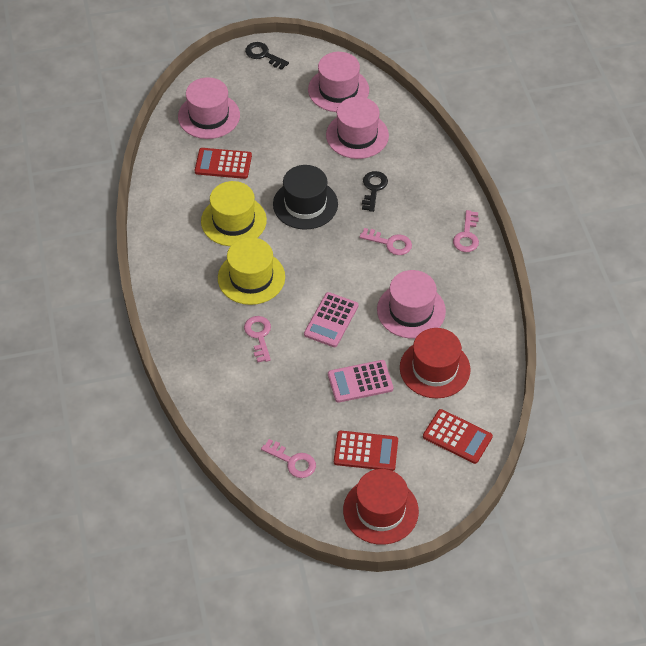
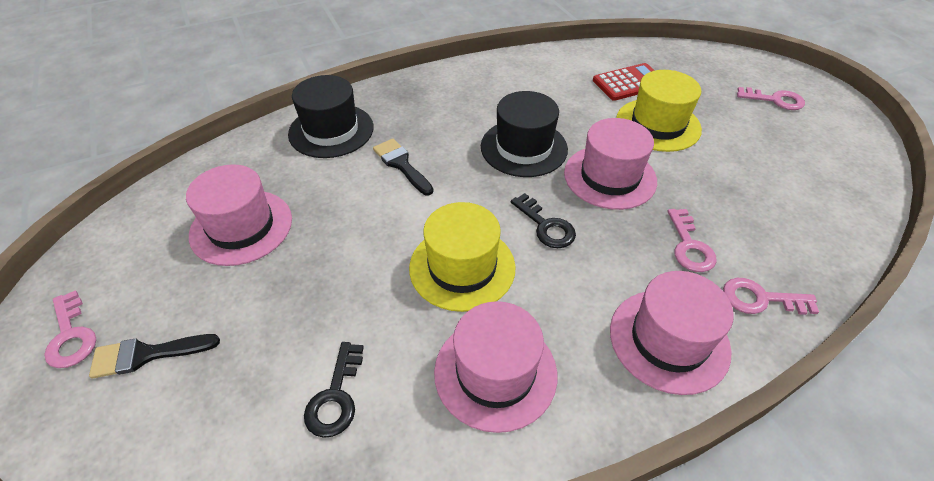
black brush: none = 0 -> [89,334,220,379] [373,139,433,196] = 2
black hat: [273,165,338,230] = 1 -> [288,75,373,158] [481,91,568,177] = 2
pink calculator: [304,292,358,347] [328,360,393,403] = 2 -> none = 0
red calculator: [195,148,252,179] [334,431,398,471] [423,409,493,464] = 3 -> [593,63,655,101] = 1
red hat: [343,469,419,545] [400,328,470,398] = 2 -> none = 0

